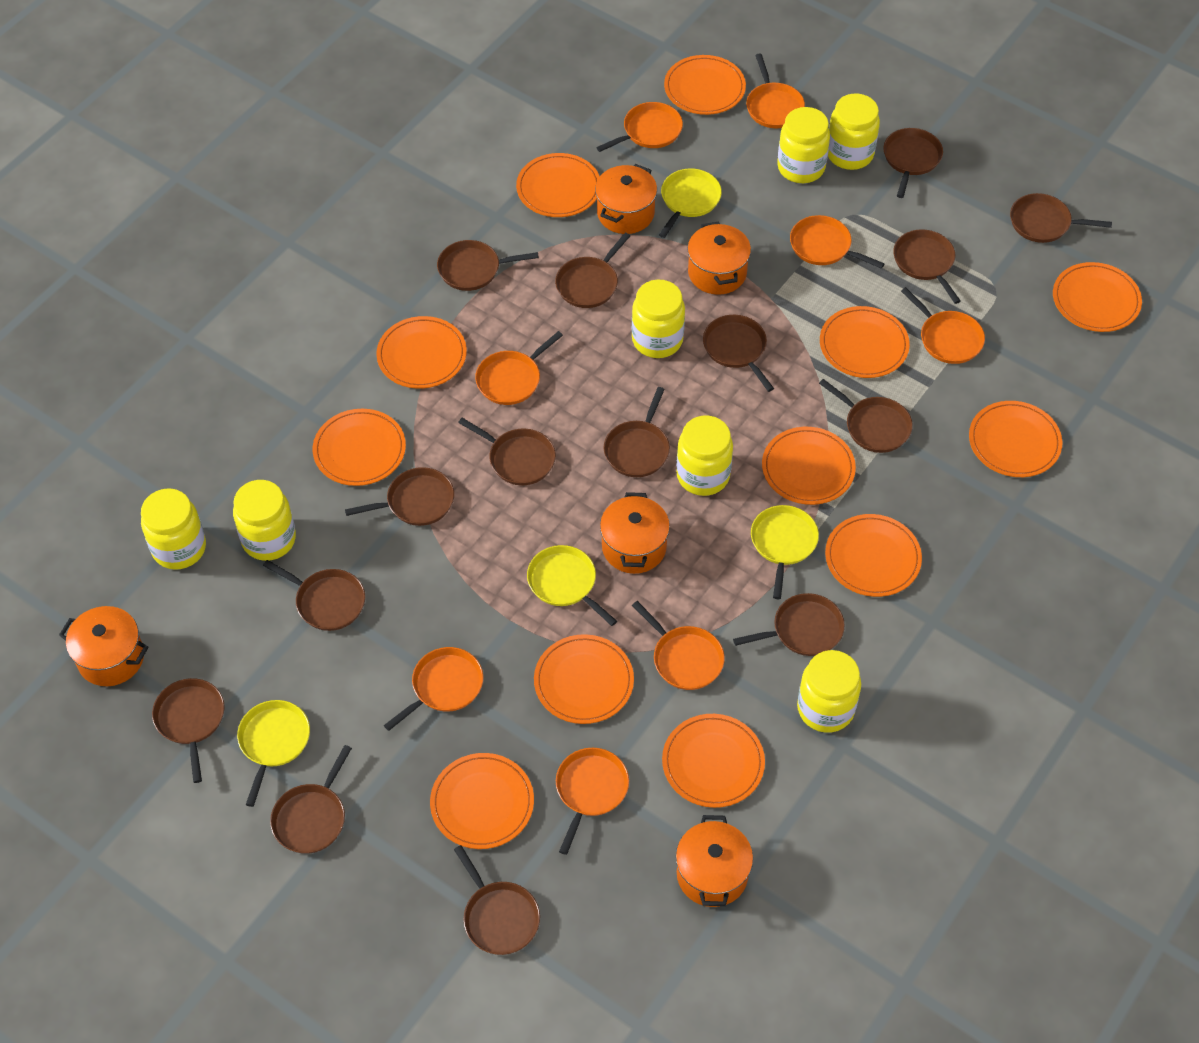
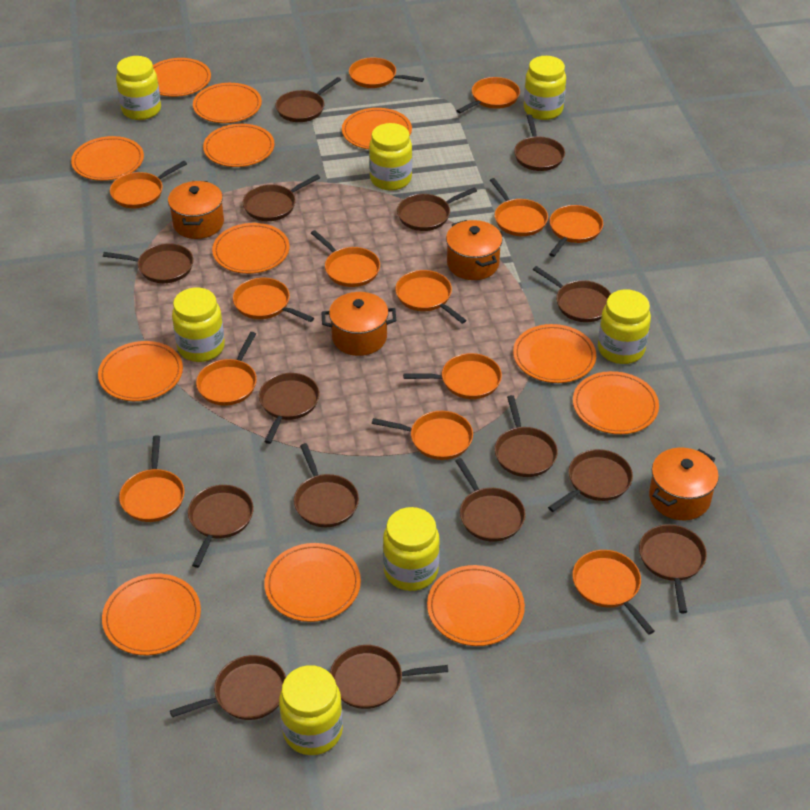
orange pan: [384,647,483,731] [475,331,563,405] [556,748,629,855] [596,102,683,152] [632,601,725,690] [746,54,805,128] [790,215,884,269] [901,287,985,364] = 8 -> [110,161,187,208] [119,435,185,522] [196,332,257,406] [233,278,314,322] [311,230,380,287] [349,57,424,88] [372,411,473,460] [395,270,467,324] [403,353,502,399] [456,77,520,113] [490,178,548,236] [549,205,603,257] [572,550,654,635] = 13
orange pot: [59,606,149,686] [595,164,657,234] [600,492,670,574] [676,815,753,907] [687,221,751,295] = 5 -> [168,181,224,239] [321,292,396,356] [446,220,502,280] [649,447,719,520] = 4
yellow pan: [237,700,310,807] [527,545,617,626] [659,169,722,238] [751,505,819,599] = 4 -> none = 0

